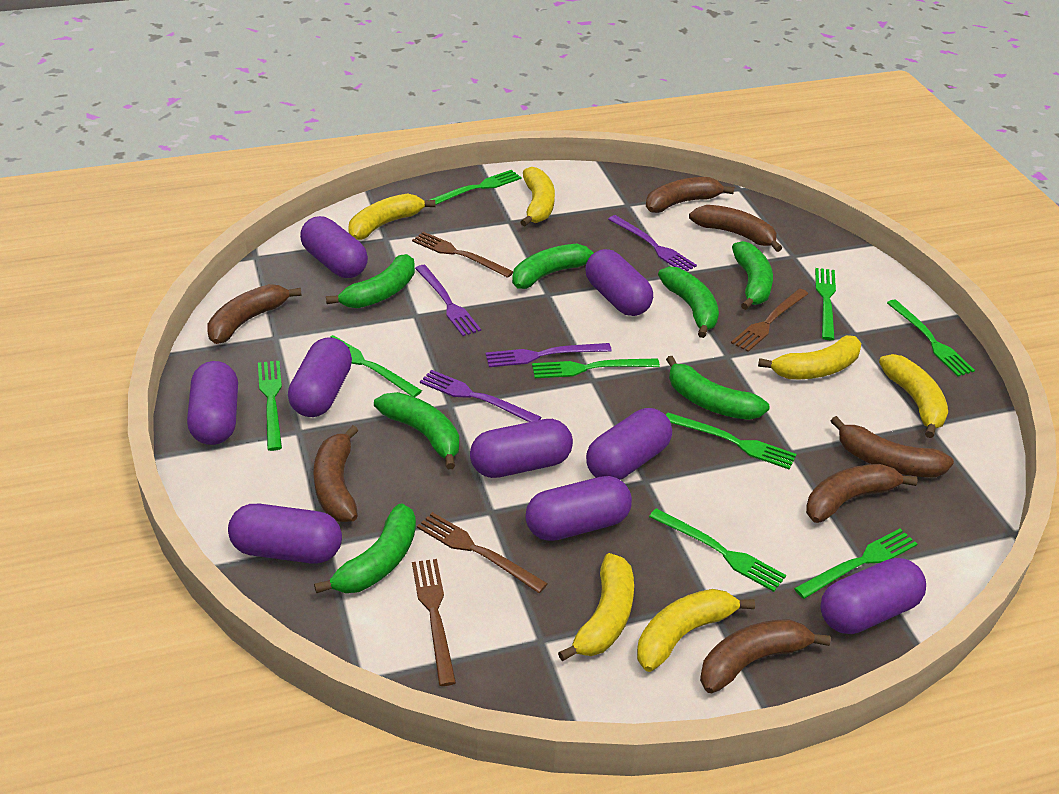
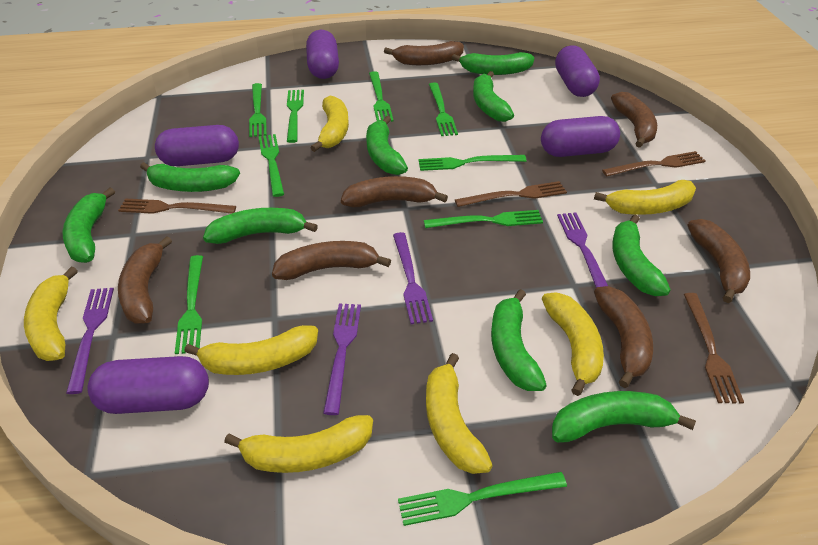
green banana: [314,503,416,593] [326,254,415,308] [374,392,459,469] [512,244,595,289] [658,267,719,338] [666,356,770,420] [732,241,773,310] = 7 -> [63,187,115,263] [140,162,240,192] [203,208,318,244] [366,116,408,175] [452,52,534,75] [473,71,514,122] [491,289,547,391] [552,391,696,442] [612,214,671,296] = 9
purple capsule: [187,361,238,445] [228,504,342,564] [288,337,352,417] [300,216,368,278] [470,419,573,478] [525,476,632,541] [585,249,653,316] [586,408,672,480] [820,558,926,634] = 9 -> [87,356,209,414] [155,125,239,166] [306,30,339,79] [541,116,620,157] [555,45,600,97] = 5
yellow banana: [348,194,435,240] [520,167,555,227] [558,553,634,661] [637,589,755,672] [758,335,861,379] [879,354,948,438] = 6 -> [24,266,78,361] [184,325,318,375] [224,415,373,473] [310,96,349,152] [426,353,493,474] [542,292,604,396] [594,180,696,215] = 7

